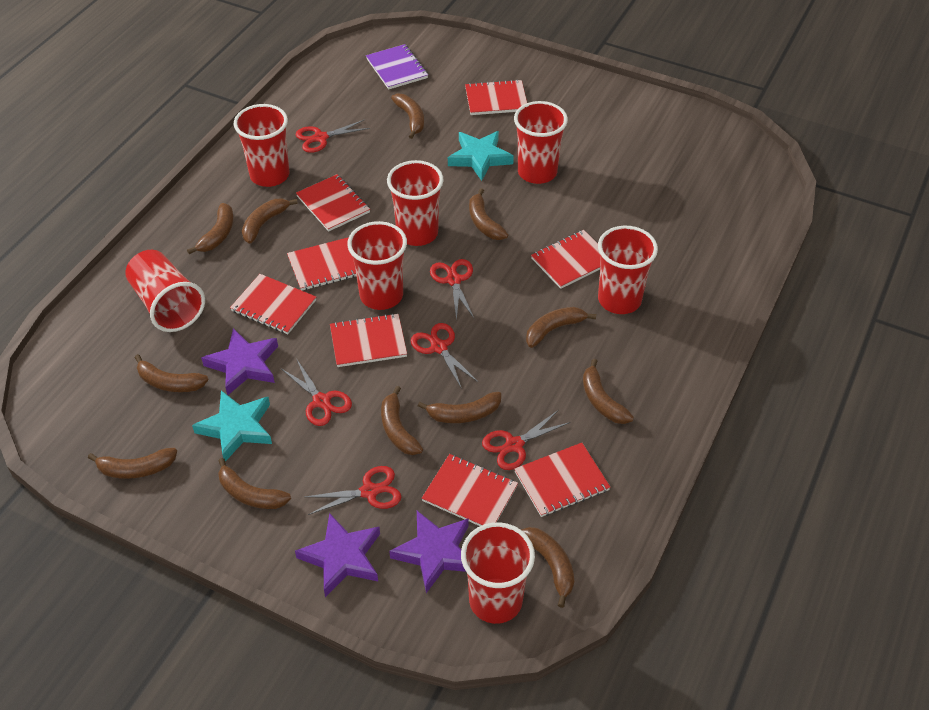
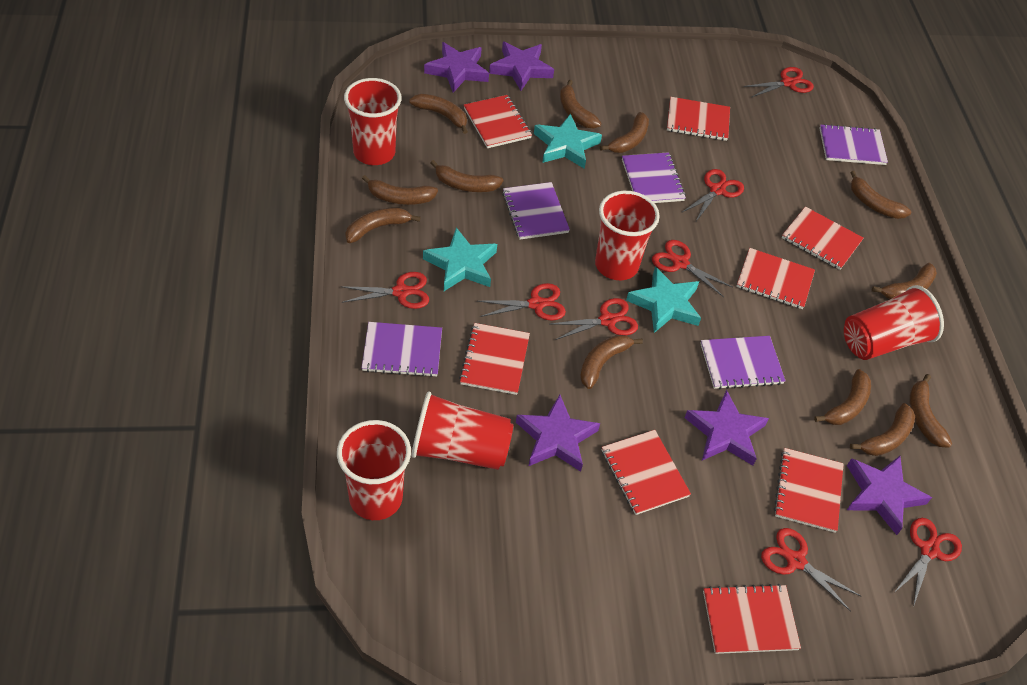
purple notebook: [366,44,428,90] = 1 -> [361,322,442,377] [502,182,570,240] [622,152,686,203] [700,336,786,389] [819,124,888,165] = 5
purple star: [201,328,278,395] [295,513,380,597] [389,511,469,593] = 3 -> [424,42,489,93] [489,42,554,91] [516,395,600,472] [684,390,769,466] [847,456,932,535] = 5
red cup: [125,250,205,332] [234,104,290,187] [347,221,407,310] [387,160,444,246] [461,522,535,624] [514,101,568,184] [598,225,658,314] = 7 -> [337,420,411,520] [344,78,402,165] [411,391,514,470] [595,191,660,280] [844,285,944,360] = 5
red scissors: [282,358,352,426] [296,119,370,153] [305,466,401,515] [411,323,478,389] [430,259,474,321] [482,410,571,470] = 6 -> [340,272,429,309] [477,283,566,321] [551,298,638,340] [652,240,733,297] [681,169,744,223] [743,67,814,97] [761,528,861,611] [894,518,962,607] = 8
turquoise star: [192,391,272,462] [448,131,514,181] = 2 -> [423,228,497,291] [534,114,602,169] [626,266,701,333] = 3

